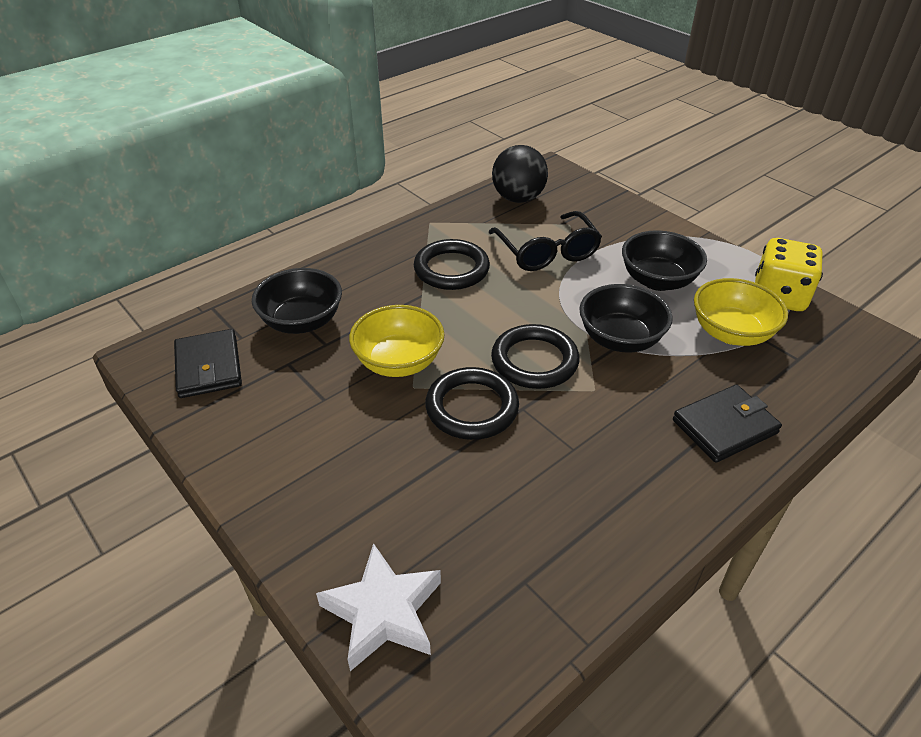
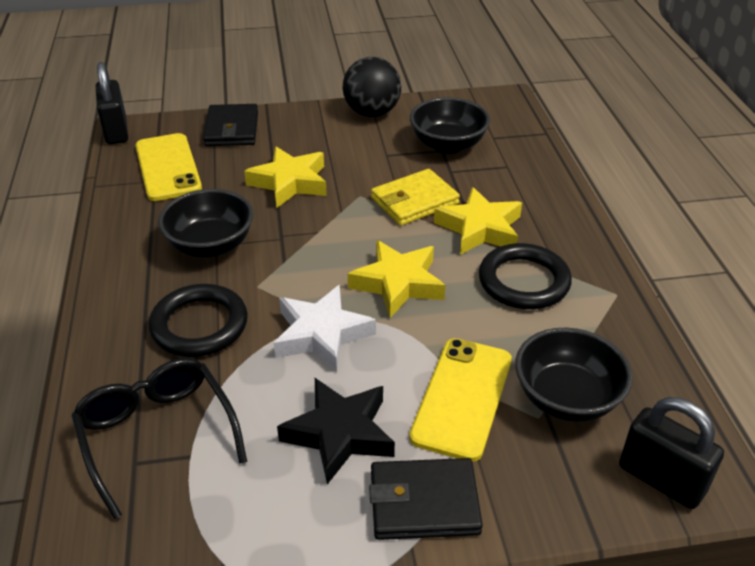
black padlock: none = 0 -> [96,62,128,144] [619,397,724,509] = 2
black ring: [414,239,490,290] [425,367,519,440] [491,324,579,389] = 3 -> [149,284,248,357] [479,243,572,309] = 2
black star: none = 0 -> [277,378,395,484] = 1
yellow bowl: [349,305,444,377] [694,278,788,346] = 2 -> none = 0
yellow dice: [755,238,823,311] = 1 -> none = 0
yellow phone: none = 0 -> [135,133,202,201] [409,338,512,462] = 2
yellow star: none = 0 -> [244,147,327,208] [348,240,445,318] [434,187,522,255] = 3
yellow wallet: none = 0 -> [371,169,460,226] = 1

